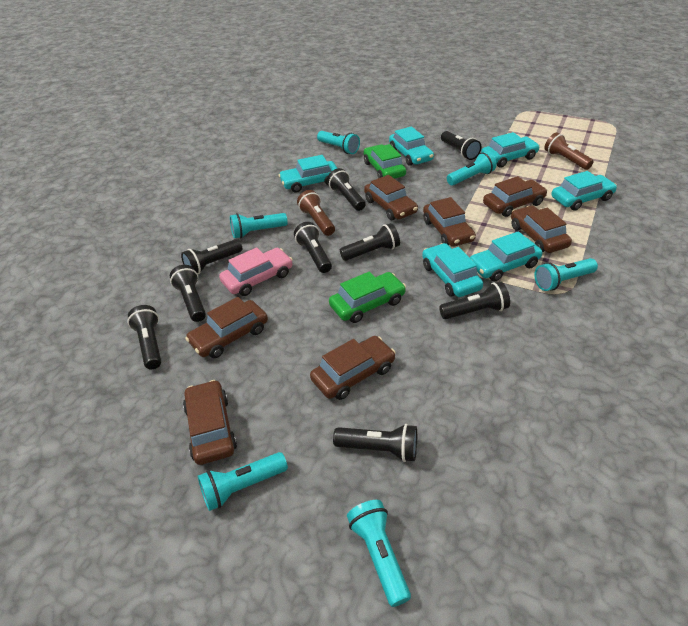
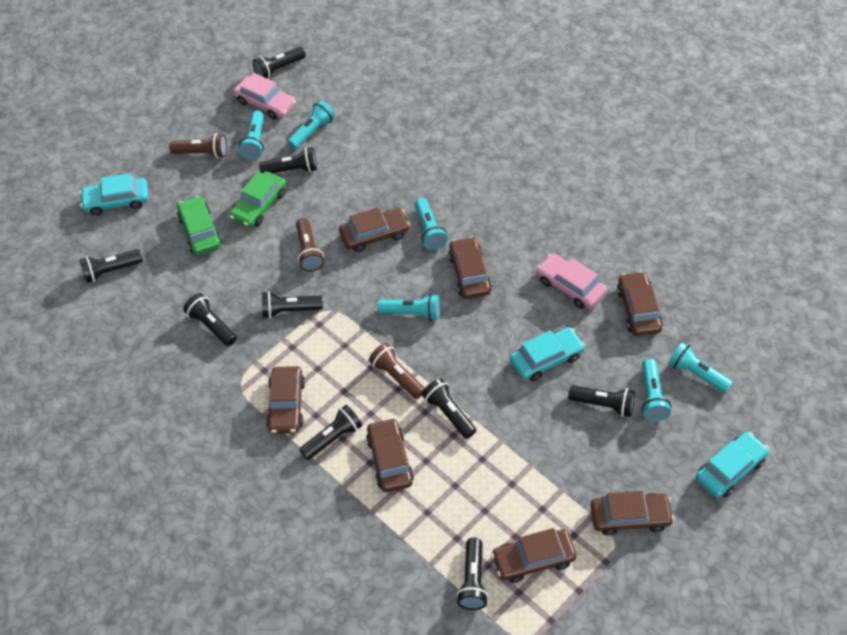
brown flashlight: [297,190,335,236] [544,132,594,170] = 2 -> [169,133,227,158] [296,218,324,272] [369,343,425,399] = 3
pink car: [219,247,293,296] = 1 -> [233,73,296,120] [537,253,607,309] = 2
turquoise car: [278,155,337,193] [389,126,434,166] [422,243,483,297] [470,231,542,282] [481,132,540,168] [551,171,617,211] = 6 -> [80,173,148,216] [510,327,585,381] [696,432,769,498] = 3

